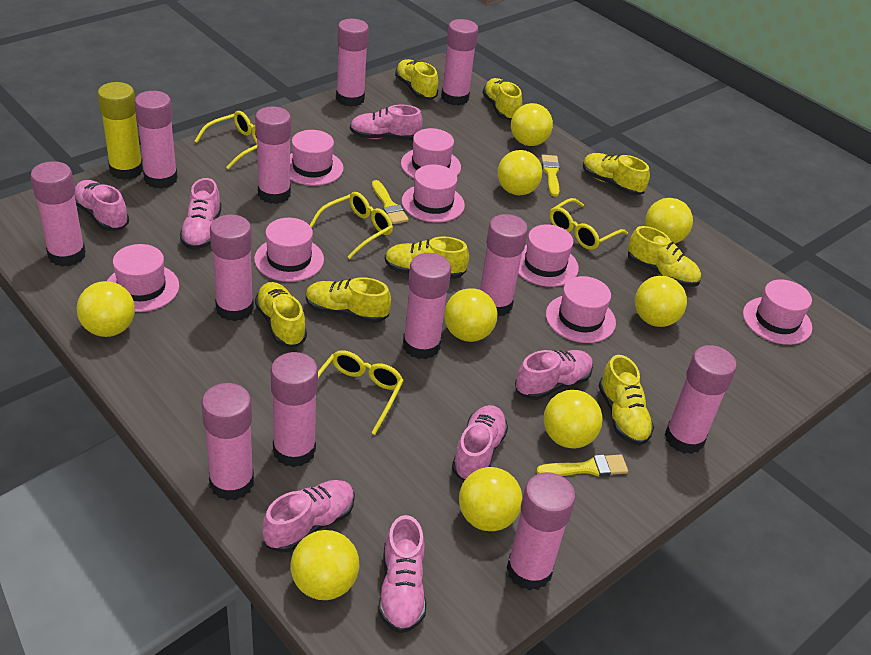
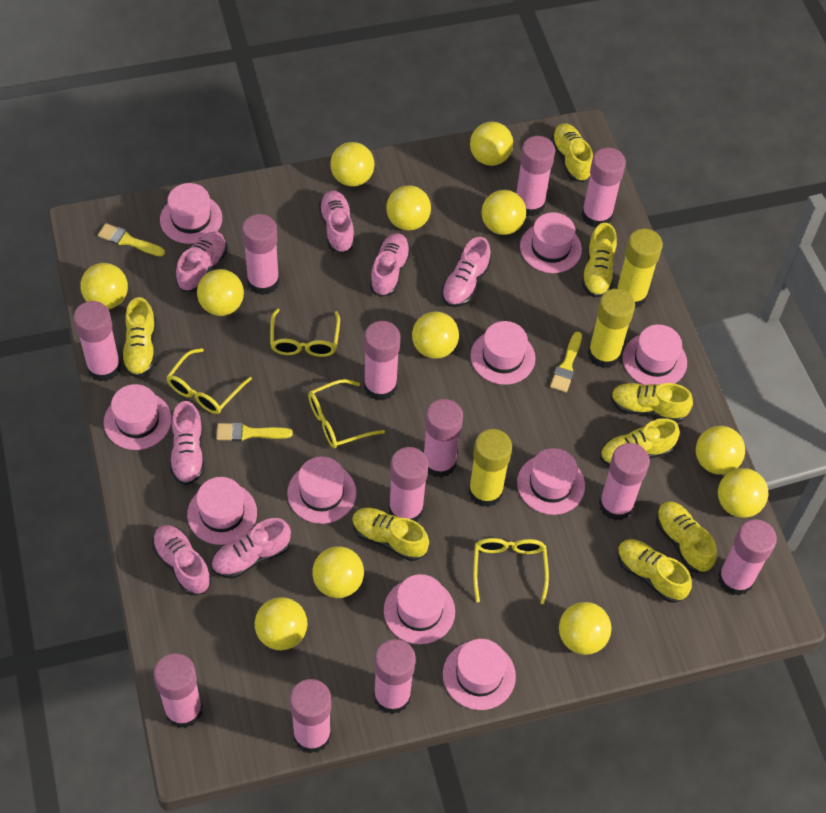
pink hat: [107,244,179,312] [254,218,324,282] [290,130,344,186] [401,128,461,178] [401,165,465,223] [518,224,579,287] [546,276,616,343] [743,279,812,345] = 8 -> [104,384,172,450] [160,183,222,244] [187,477,257,545] [287,456,356,524] [384,574,455,644] [443,639,516,710] [471,321,536,385] [517,448,585,515] [520,212,582,273] [623,325,687,385] = 10
yellow ball: [76,281,135,337] [291,530,359,600] [444,288,498,342] [459,467,522,531] [497,150,542,195] [511,103,553,146] [544,390,603,448] [635,276,687,327] [645,198,693,244] = 9 -> [81,263,128,309] [197,269,244,316] [255,597,308,650] [313,546,364,598] [330,142,375,186] [386,185,431,231] [412,312,459,359] [470,122,513,166] [482,190,526,235] [559,602,611,655] [696,426,745,475] [718,468,769,518] = 12
yellow glue stick: [98,82,143,180] = 1 -> [469,429,512,507] [588,289,635,368] [616,228,663,308] = 3

